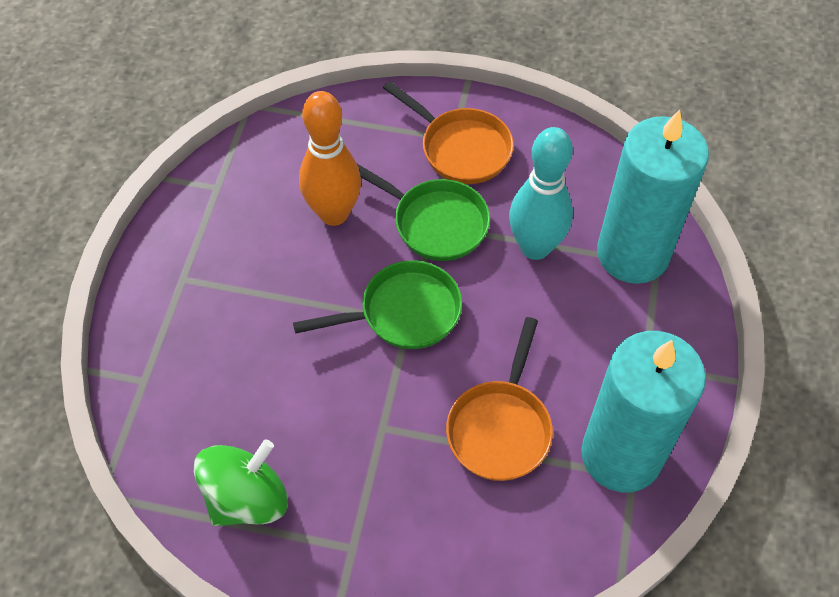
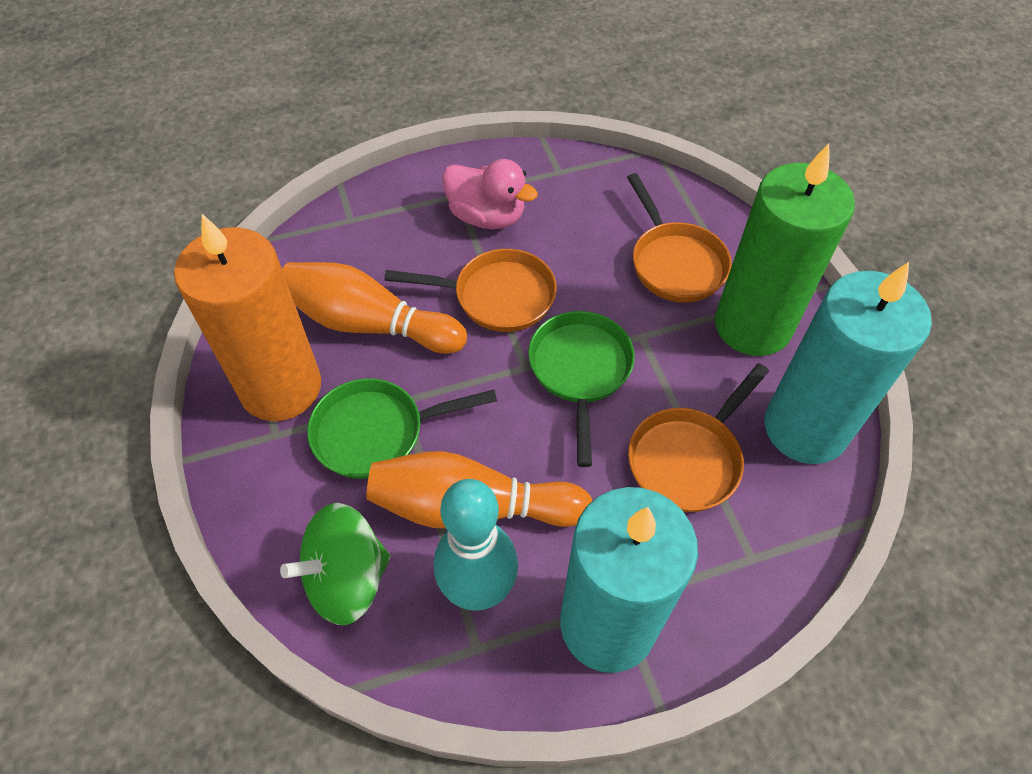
green candle: none = 0 -> [715,144,855,356] = 1
orange bowling pin: [299,91,361,226] = 1 -> [282,262,467,354] [366,451,592,528] = 2
orange candle: none = 0 -> [174,214,321,421] = 1
orange pan: [383,81,514,184] [446,317,553,481] = 2 -> [384,249,557,332] [627,173,732,303] [628,363,769,512] = 3
pink duck: none = 0 -> [442,159,538,229] = 1

